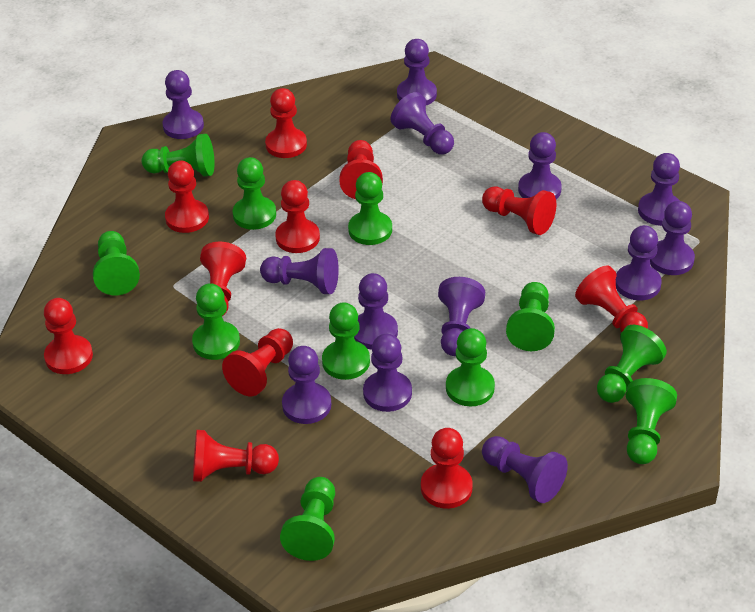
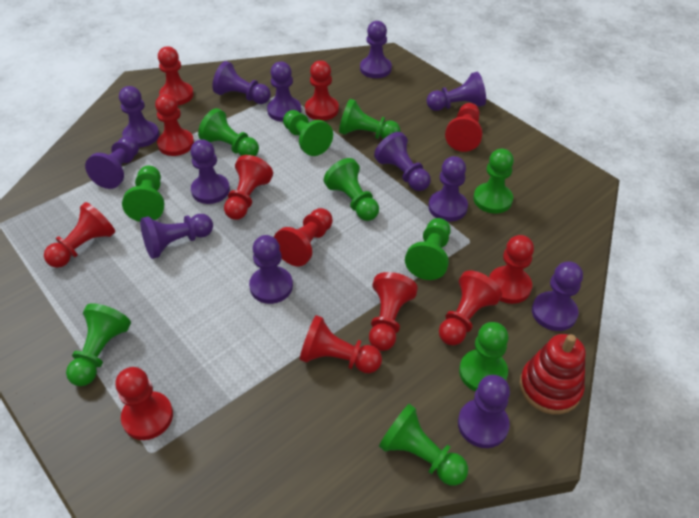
green pawn: [93,231,140,295] [142,134,214,176] [192,283,240,360] [233,157,276,230] [280,477,335,561] [322,302,370,380] [348,172,392,245] [446,328,495,406] [506,282,555,351] [597,325,667,403] [626,378,677,464] = 11 -> [66,303,131,386] [122,166,164,222] [198,108,259,156] [283,110,333,156] [324,158,379,221] [339,99,400,139] [379,404,468,486] [405,218,451,280] [459,322,508,392] [473,149,514,214] = 10
red pawn: [44,298,93,374] [165,161,209,233] [193,430,279,482] [200,241,246,315] [222,328,293,396] [265,88,307,158] [275,180,320,253] [340,140,383,199] [421,428,473,509] [482,187,556,235] [575,265,648,333] = 11 -> [44,202,115,268] [115,367,173,440] [155,94,194,156] [158,46,194,105] [224,155,273,220] [274,208,333,266] [300,315,382,373] [305,60,339,120] [369,272,418,351] [439,271,502,346] [445,103,482,152] [489,235,534,304] = 12
red stacking toy: none = 0 -> [519,334,586,414] = 1

